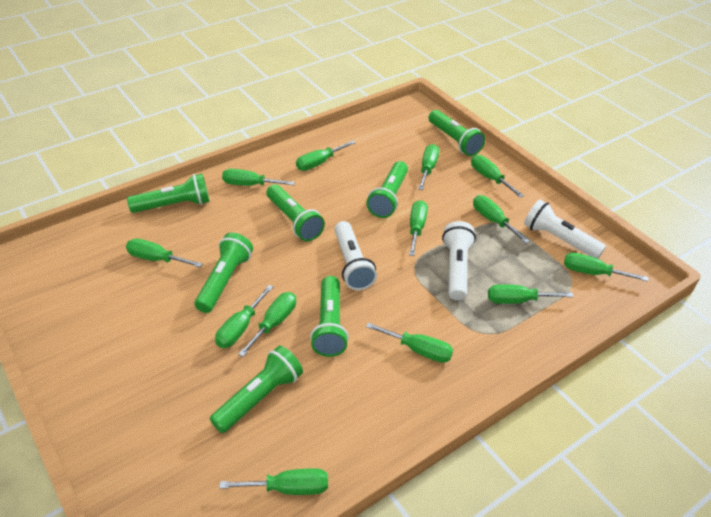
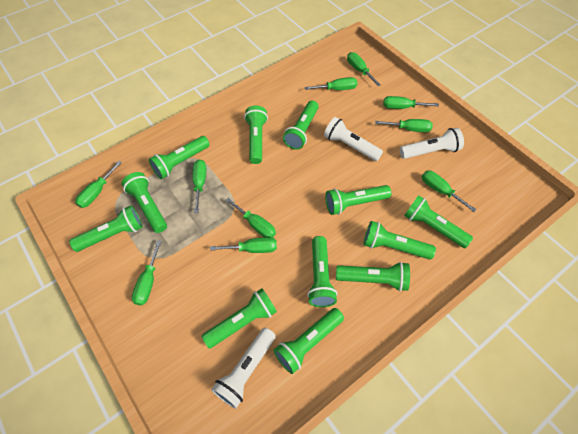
green flashlight: [127,174,210,213] [195,233,253,313] [210,346,303,433] [266,184,325,241] [310,276,349,357] [366,161,408,218] [428,110,485,156] = 7 -> [69,205,143,252] [122,172,167,233] [149,136,210,179] [202,288,277,348] [244,106,268,164] [274,308,344,374] [283,100,319,149] [307,236,337,307] [325,185,391,215] [336,262,410,291] [363,221,436,260] [404,195,473,248] = 12
green screwdriver: [126,239,203,267] [215,285,273,348] [219,468,328,495] [222,169,295,186] [238,292,296,357] [296,140,356,171] [366,322,453,363] [409,200,428,256] [418,144,439,190] [471,155,524,198] [473,195,530,244] [488,284,574,304] [564,253,648,282] = 13 -> [75,161,122,208] [132,240,162,305] [193,159,206,213] [210,237,277,253] [225,198,276,238] [305,77,357,90] [347,52,381,86] [375,119,433,132] [383,96,439,109] [422,171,477,212] = 10

